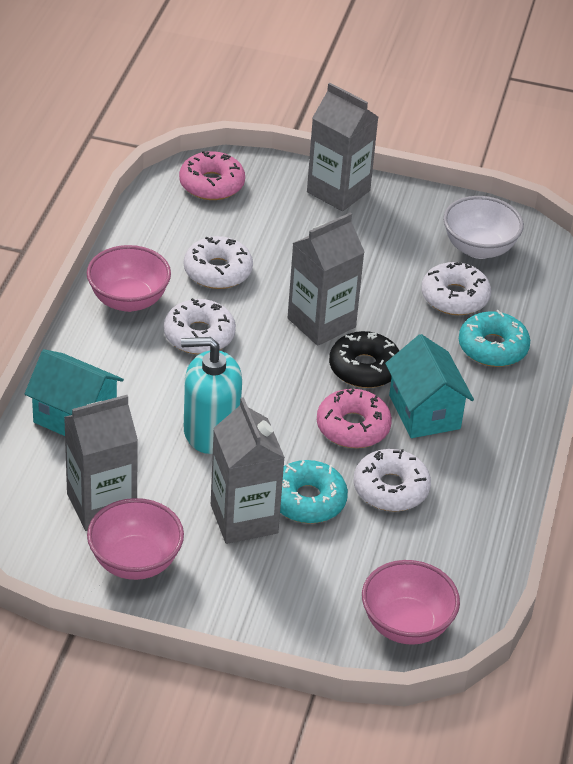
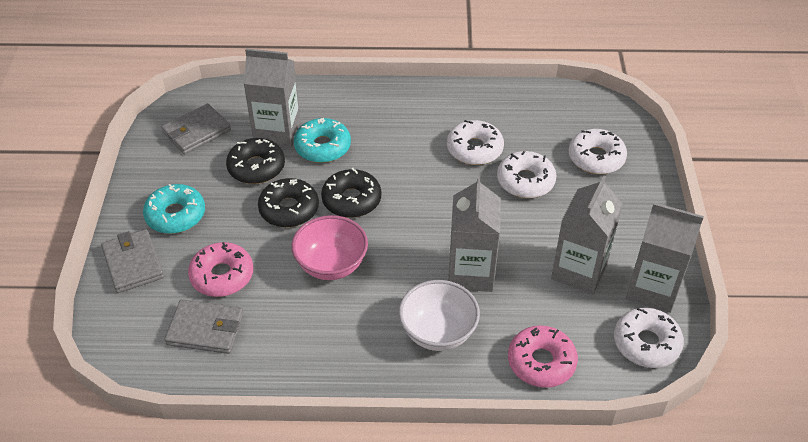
black donut: [329,331,399,388] = 1 -> [226,138,285,184] [258,178,319,227] [321,168,381,218] = 3
grey wallet: none = 0 -> [101,229,164,293] [161,103,231,154] [164,299,244,354] = 3
pink bowl: [87,245,171,312] [87,498,184,580] [362,560,460,645] = 3 -> [291,215,368,280] = 1
turquoise house: [24,349,124,436] [385,334,474,438] = 2 -> none = 0
turquoise soap dispenser: [181,337,242,454] = 1 -> none = 0

